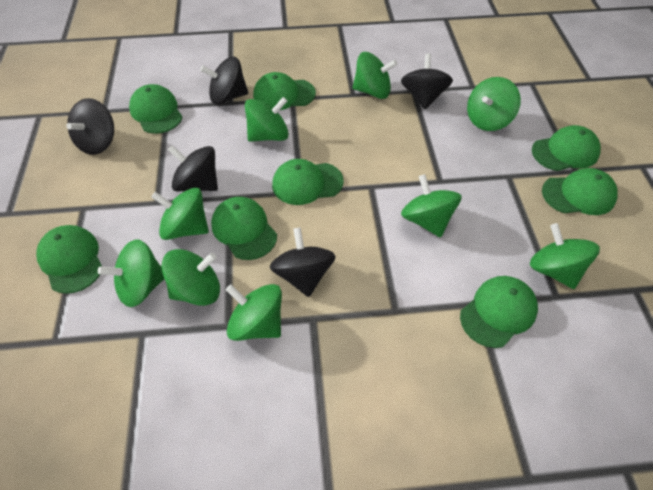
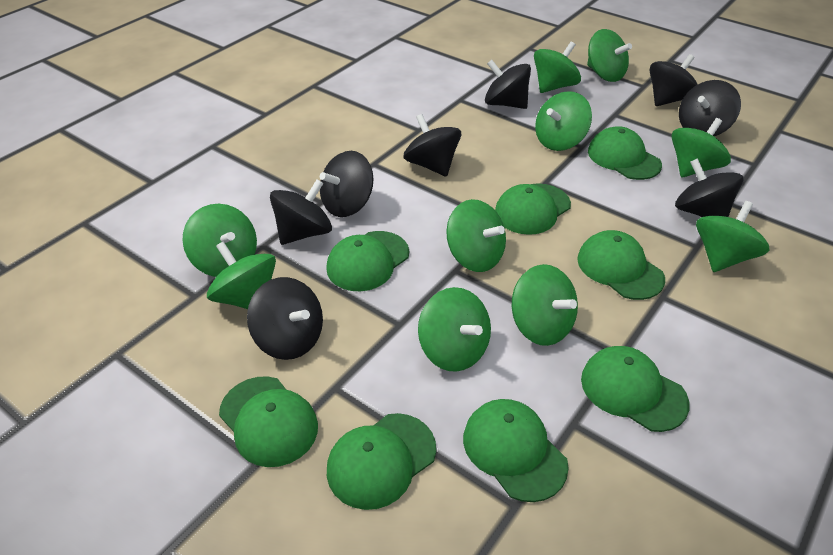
black spinning top: [66,98,114,155] [168,145,218,191] [200,57,248,105] [270,227,336,297] [401,53,453,109] = 5 -> [247,277,323,360] [270,179,332,245] [320,151,374,217] [403,114,461,177] [485,60,531,109] [649,54,698,106] [675,158,743,217] [679,80,741,136] = 8
green spinning top: [98,239,164,307] [151,187,209,240] [162,249,220,306] [226,284,282,341] [245,97,289,142] [352,52,397,99] [401,174,462,237] [467,77,521,131] [530,223,600,289] = 9 -> [182,204,257,277] [207,241,276,309] [418,287,491,372] [446,199,506,272] [512,264,578,346] [534,42,581,93] [535,91,592,151] [587,29,632,82] [672,118,731,178] [696,201,770,272] = 10

